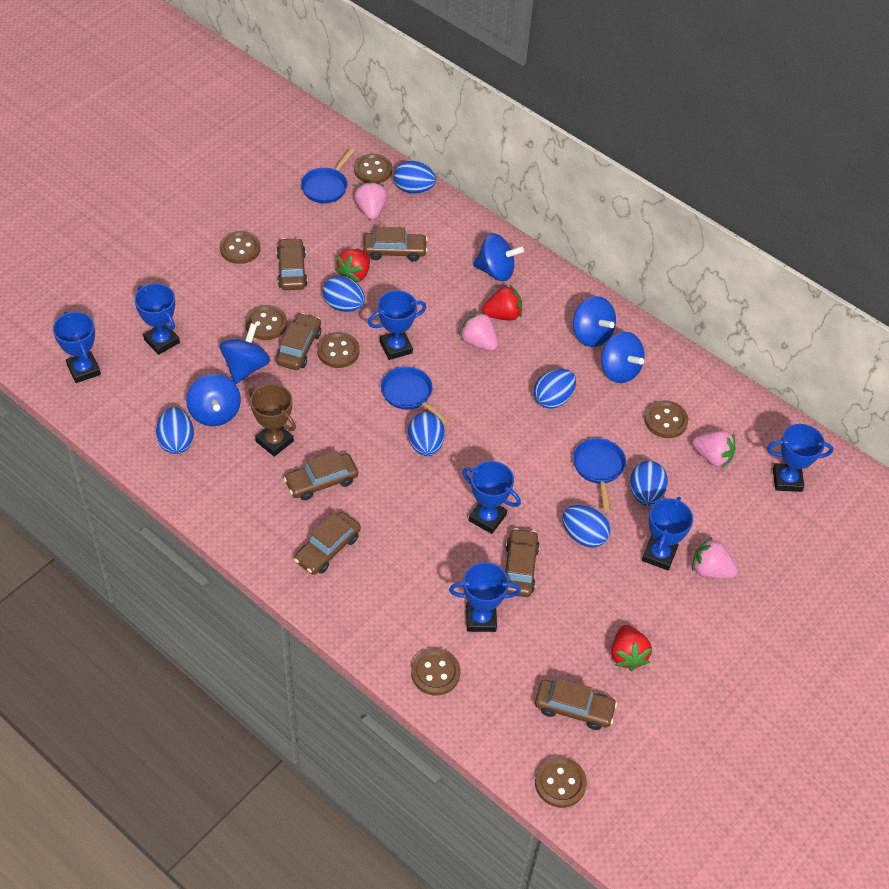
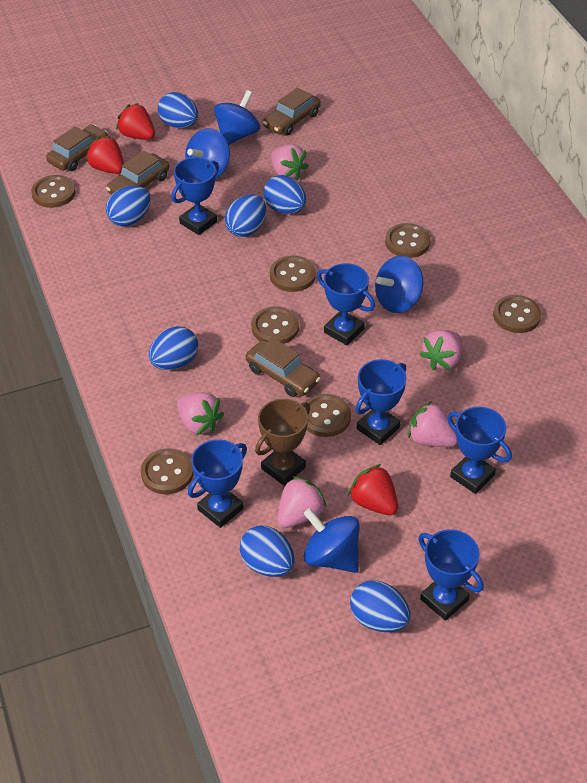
blue pan: [301,148,355,203] [381,367,450,425] [573,438,626,512] = 3 -> none = 0
blue spinning top: [186,374,241,426] [220,323,270,384] [473,233,524,281] [573,296,616,347] [601,332,645,383] = 5 -> [185,128,230,178] [214,90,260,145] [304,508,360,573] [375,256,423,313] = 4
blue trophy: [53,312,101,383] [134,283,180,355] [368,290,426,360] [449,562,521,632] [462,461,521,534] [642,497,693,571] [767,424,833,492] = 7 -> [172,157,219,235] [188,439,247,528] [317,263,375,345] [355,359,407,445] [418,529,483,621] [447,407,512,494] = 6
brown car: [276,238,308,290] [276,313,321,370] [284,451,358,500] [294,512,361,575] [363,227,428,261] [505,528,540,597] [535,678,617,730] = 7 -> [46,125,108,171] [106,150,169,194] [246,337,321,397] [263,88,321,136] = 4
pink strawberry: [354,181,387,220] [459,311,498,351] [692,430,735,468] [692,537,738,579] = 4 -> [177,392,224,436] [271,144,309,180] [277,476,327,528] [408,401,457,447] [420,330,462,370] = 5

